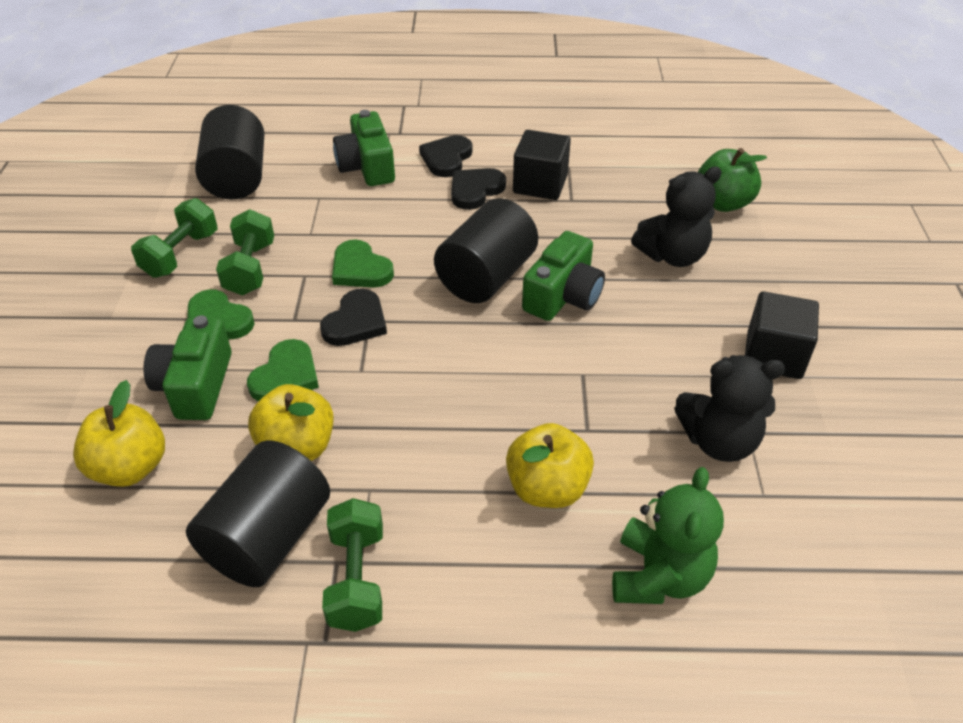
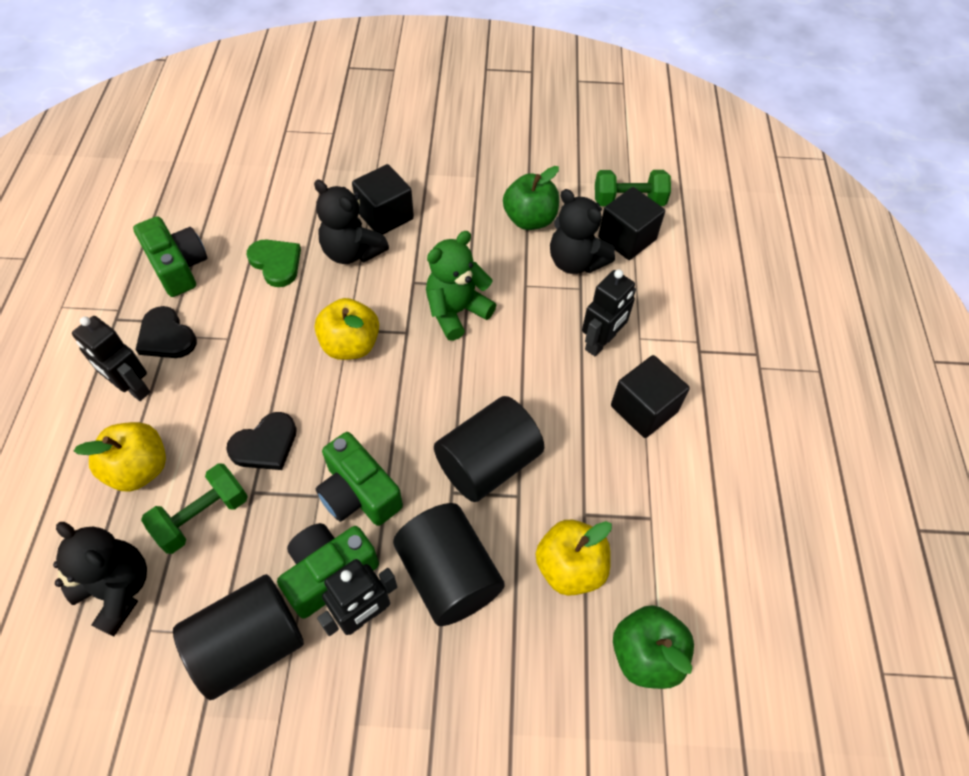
black cube: [513,130,571,200] [745,291,819,379] = 2 -> [352,164,414,235] [598,187,665,260] [611,355,690,438] = 3
black heart: [320,289,387,346] [419,135,472,177] [451,168,506,210] = 3 -> [136,306,197,358] [226,412,297,470] = 2
black robot: none = 0 -> [72,316,150,401] [317,559,397,636] [582,269,636,356] = 3
black teddy bear: [631,166,722,267] [674,355,785,462] = 2 -> [53,522,147,636] [314,180,389,264] [550,189,615,274] = 3
green apple: [698,148,767,212] = 1 -> [503,166,559,230] [613,605,694,689] = 2
green dumbbell: [131,198,218,278] [216,209,274,295] [322,498,383,632] = 3 -> [141,463,248,554] [595,170,671,206] = 2
green heart: [187,289,255,339] [247,339,319,401] [332,240,394,288] = 3 -> [247,240,301,287] = 1

